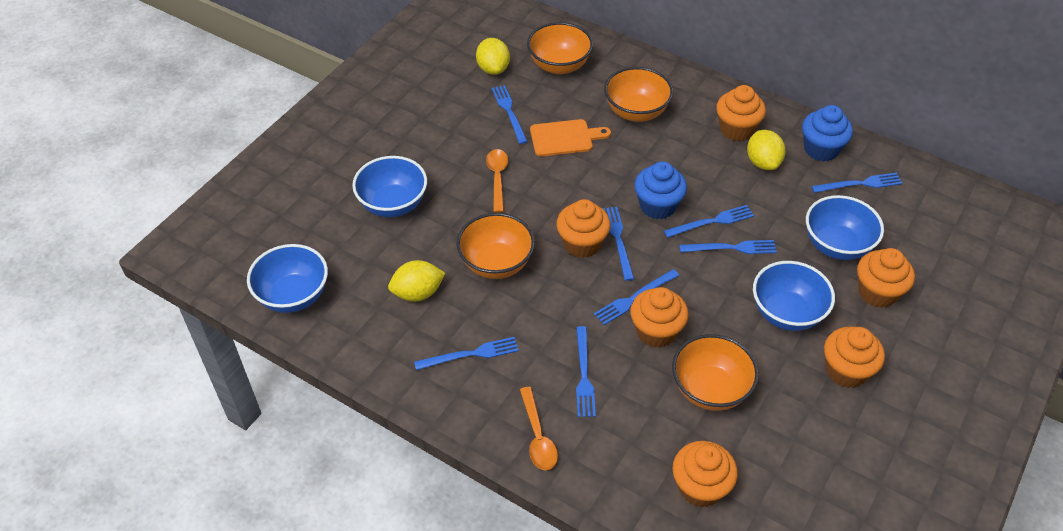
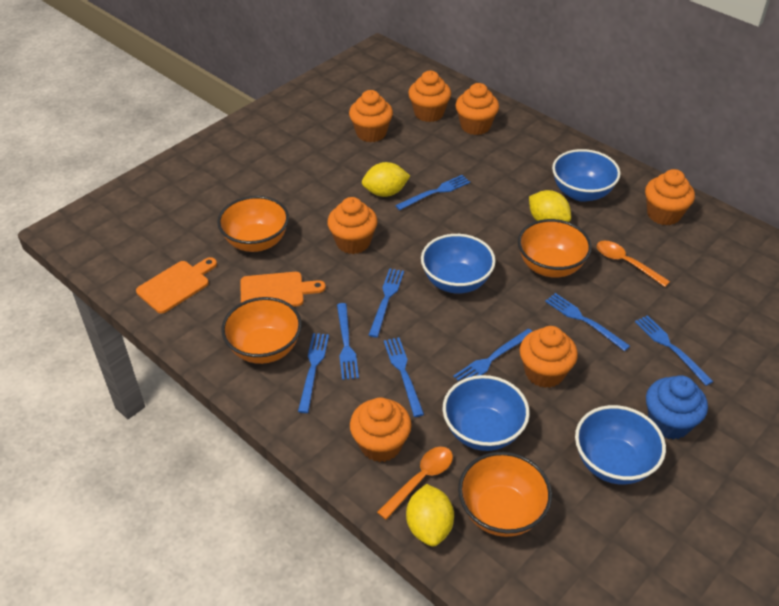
blue cupcake: [634,162,687,219] [802,105,853,162] = 2 -> [646,375,708,440] = 1
orange cupcake: [556,199,611,258] [630,287,689,348] [673,441,738,507] [716,85,766,141] [824,327,885,388] [857,248,915,308] = 6 -> [327,197,378,254] [349,90,393,142] [350,397,412,462] [408,71,451,122] [455,83,499,135] [520,326,578,388] [645,169,695,225] = 7
orange cutting board: [530,119,611,157] = 1 -> [136,257,217,314] [240,272,326,307] = 2

